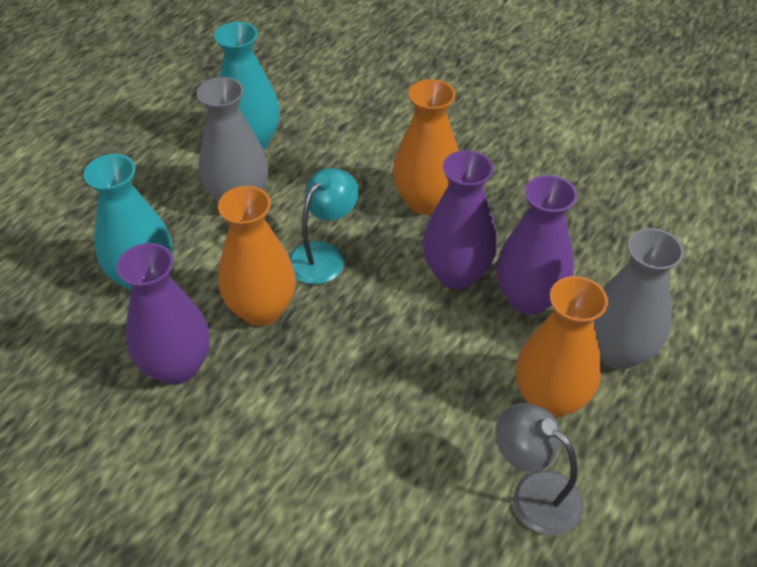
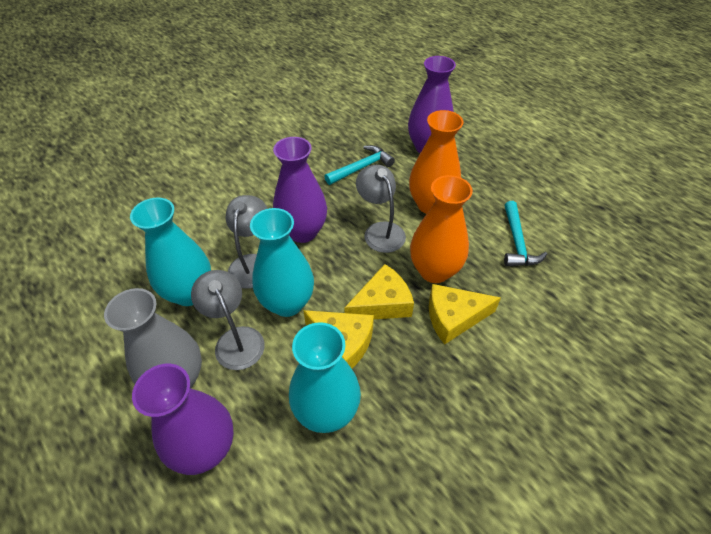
grey lamp: [496,403,584,535] = 1 -> [191,270,265,370] [226,195,268,289] [356,165,406,253] = 3
grey vase: [197,77,268,203] [594,228,684,369] = 2 -> [104,288,202,388] = 1
orange vase: [218,186,296,326] [393,79,459,215] [516,276,608,418] = 3 -> [409,110,464,214] [410,175,473,283] = 2
turquoise hammer: none = 0 -> [324,145,395,185] [504,201,547,266] = 2
turquoise lamp: [289,168,359,284] = 1 -> none = 0
turquoise vase: [84,154,173,291] [214,22,280,150] = 2 -> [130,198,211,306] [250,208,314,317] [289,322,361,433] = 3
yellow cheese: none = 0 -> [303,310,374,368] [345,264,414,319] [429,284,501,345] = 3

